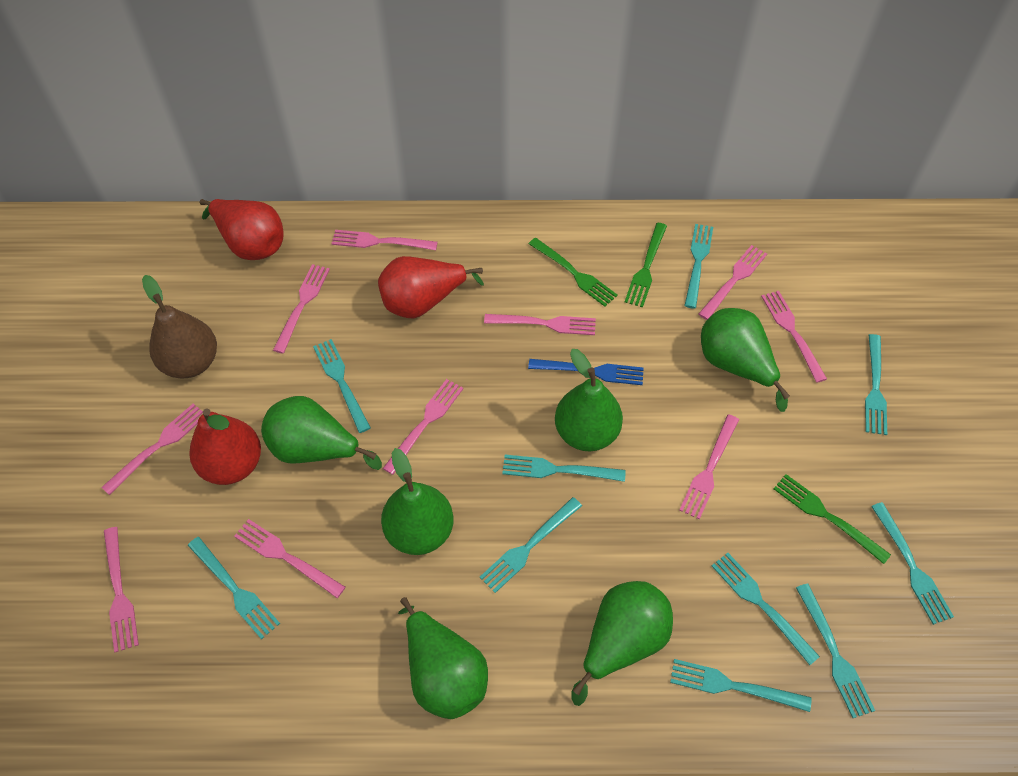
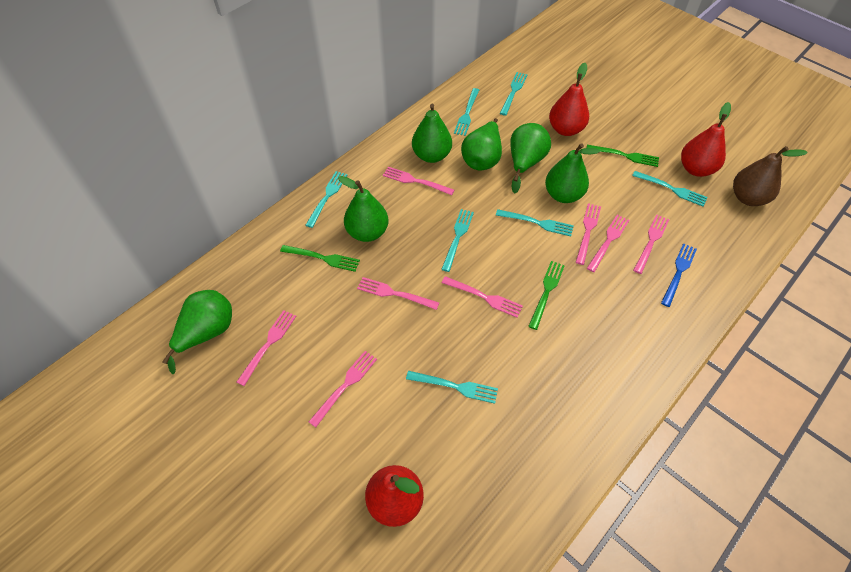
pink fork: [101,404,203,495] [104,527,139,652] [234,519,345,598] [273,264,330,353] [331,230,438,250] [383,379,463,475] [484,314,596,335] [679,414,739,519] [698,245,767,320] [761,291,827,383] = 10 -> [237,310,296,386] [309,351,377,427] [357,277,439,310] [383,167,454,195] [442,276,523,318] [576,203,601,265] [587,215,629,272] [633,214,669,274] = 8
turquoise fork: [188,537,280,640] [313,339,371,433] [479,497,582,593] [502,455,626,482] [670,659,811,712] [684,224,713,309] [712,553,820,665] [796,584,875,718] [865,334,887,435] [871,502,954,625] = 10 -> [305,171,347,228] [406,371,498,404] [441,209,474,272] [454,88,479,136] [496,209,574,236] [500,72,527,116] [632,171,708,207] = 7

